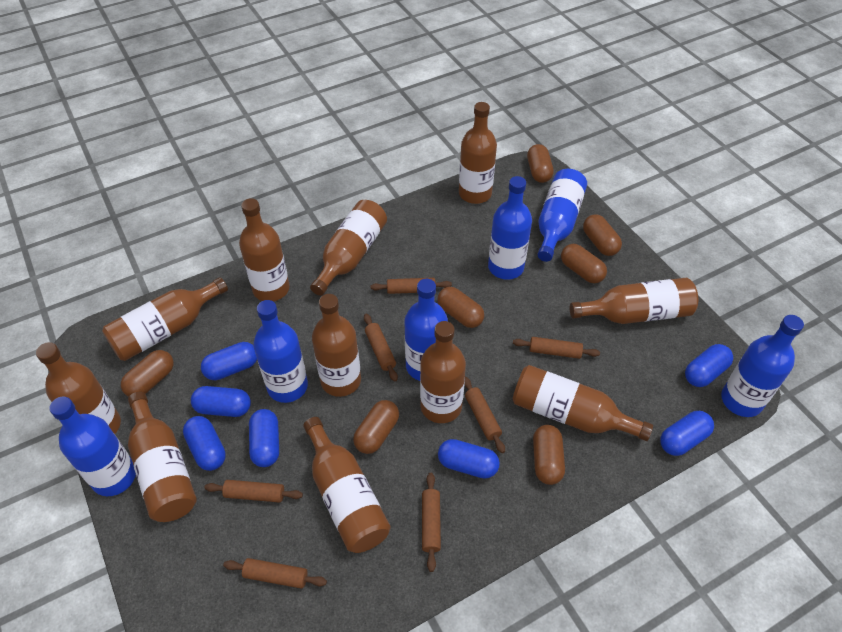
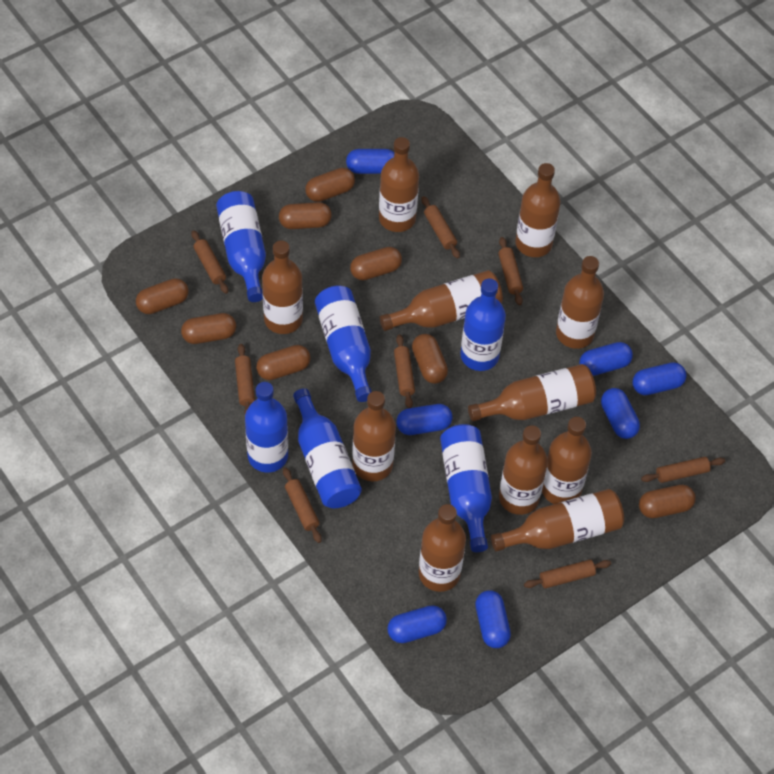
brown capsule: [121,350,174,397] [353,400,399,454] [437,287,484,328] [527,144,554,183] [533,425,565,485] [561,244,607,283] [583,214,622,256] = 7 -> [136,278,189,314] [181,313,236,344] [256,345,311,380] [279,202,332,229] [305,168,355,202] [350,247,402,280] [412,334,448,384] [639,485,696,518] = 8
brown rolling pin: [204,480,303,503] [223,558,327,589] [364,314,398,382] [370,278,452,294] [422,473,441,572] [464,376,505,453] [513,337,600,359] = 7 -> [191,230,228,294] [235,344,255,414] [283,467,322,543] [394,334,415,408] [422,196,460,259] [498,237,523,305] [524,560,611,589] [641,457,725,483] = 8

